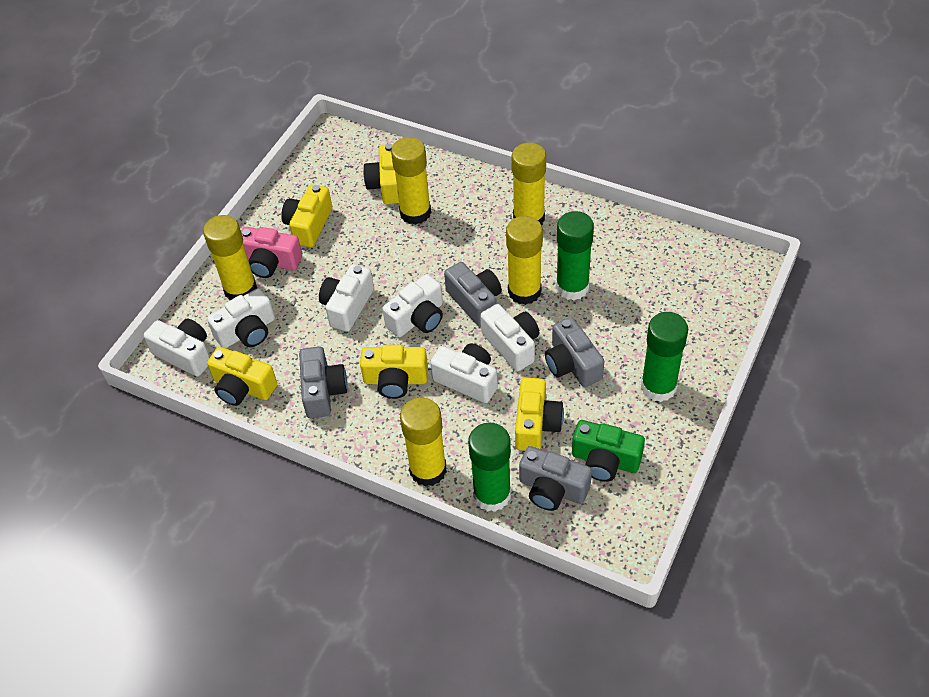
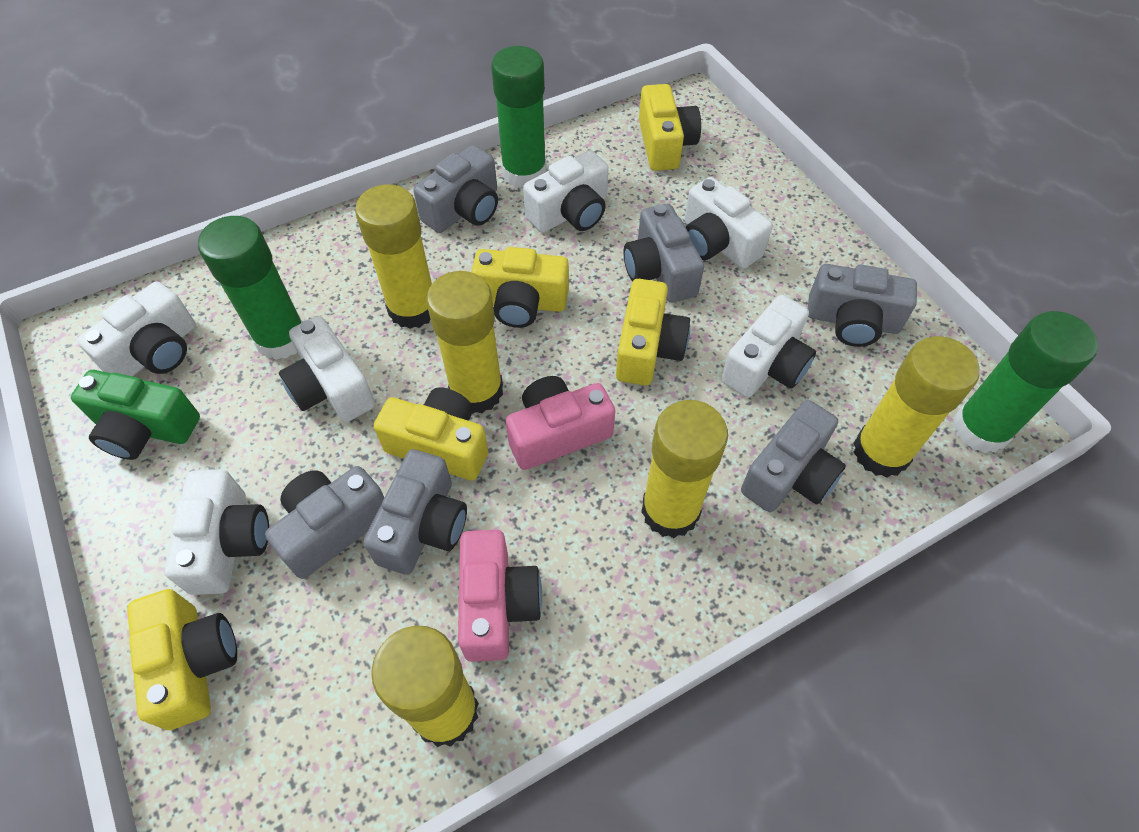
grey camera: [299,346,348,418] [444,262,502,327] [519,446,592,511] [545,317,604,387] = 4 -> [265,466,384,579] [363,449,467,575] [413,145,498,233] [623,203,704,303] [741,400,846,512] [808,264,917,347] = 6
pink camera: [241,227,302,278] = 1 -> [458,530,542,662] [506,376,615,470] = 2

